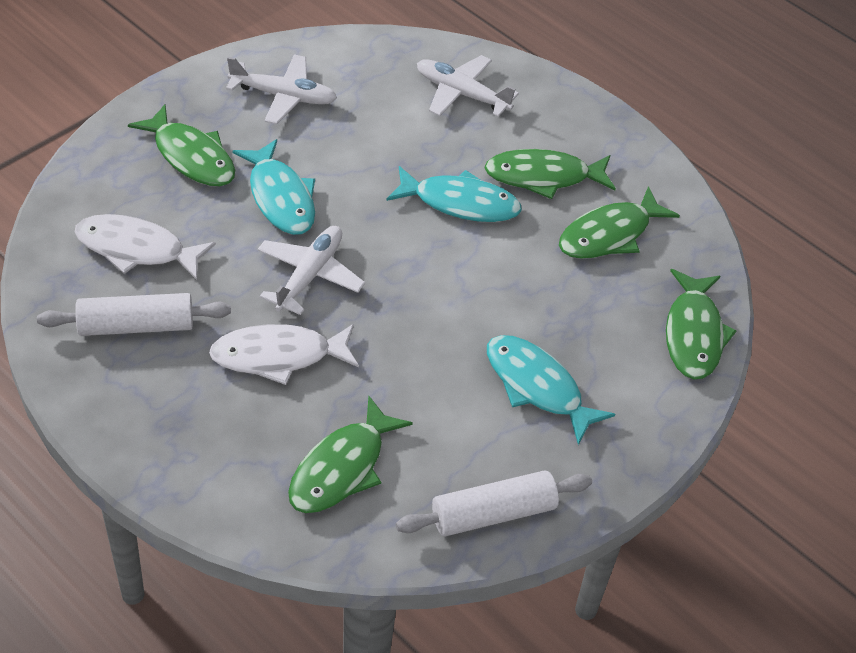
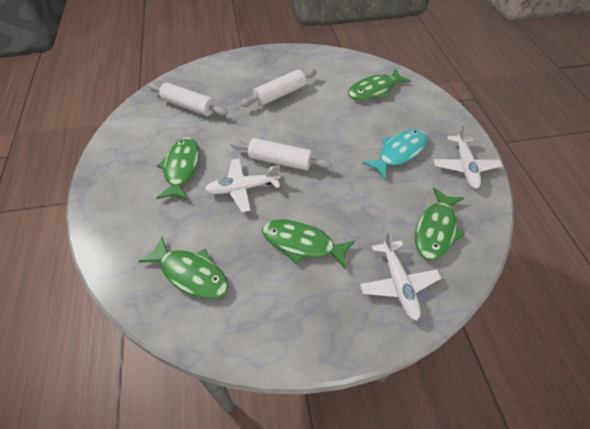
turquoise fish: [232,139,315,235] [386,166,522,222] [487,335,615,445] = 3 -> [362,129,428,180] = 1
white fish: [75,214,216,280] [209,324,359,385] = 2 -> none = 0
white rolling pin: [37,293,231,336] [396,470,592,536] = 2 -> [149,83,228,116] [230,138,332,171] [240,69,317,107] = 3

